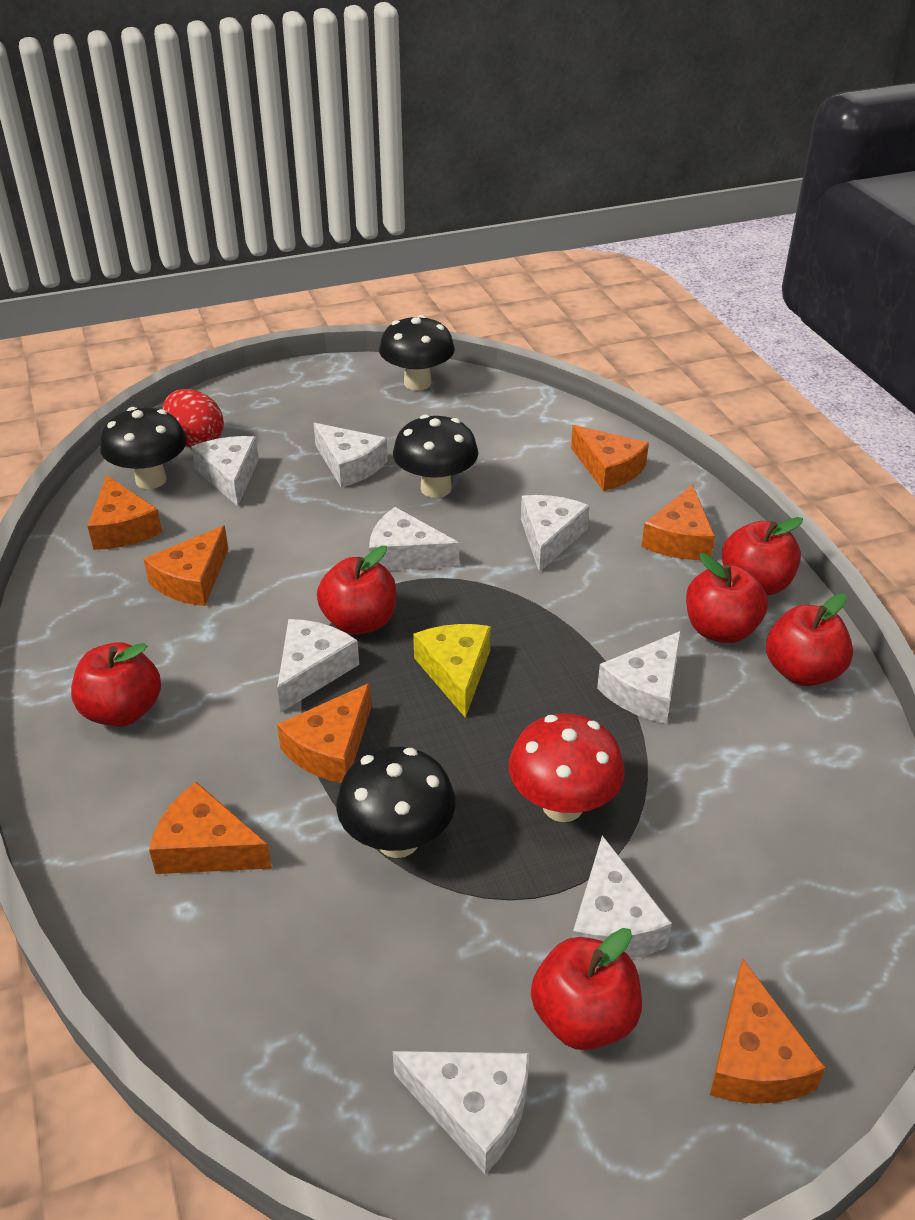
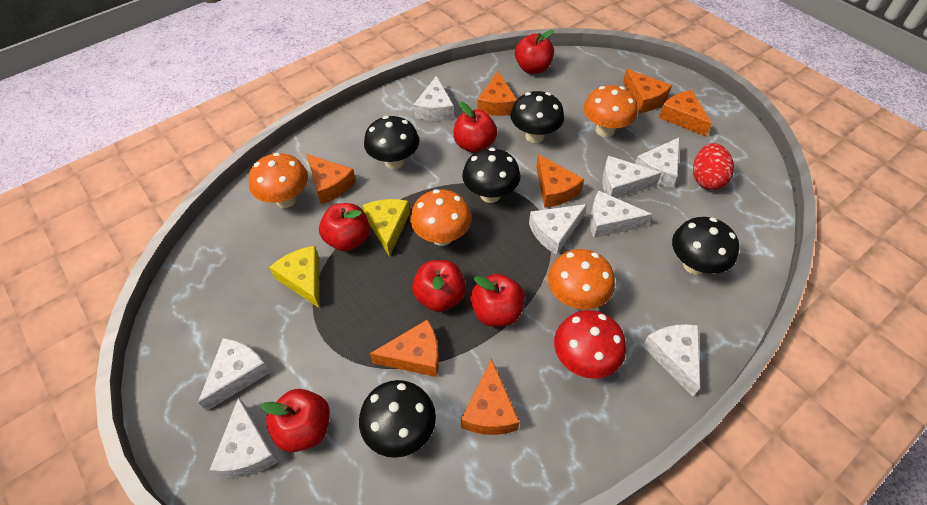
black mushroom: [100,407,187,489] [336,747,456,858] [379,315,455,391] [393,414,478,498] = 4 -> [359,380,436,458] [364,116,419,169] [462,148,521,203] [511,91,564,143] [672,217,739,275] = 5
orange mushroom: none = 0 -> [249,153,308,208] [410,189,472,246] [548,249,615,310] [584,85,638,137] = 4
yellow cheese: [413,624,491,718] = 1 -> [269,246,319,308] [363,199,410,257] = 2

